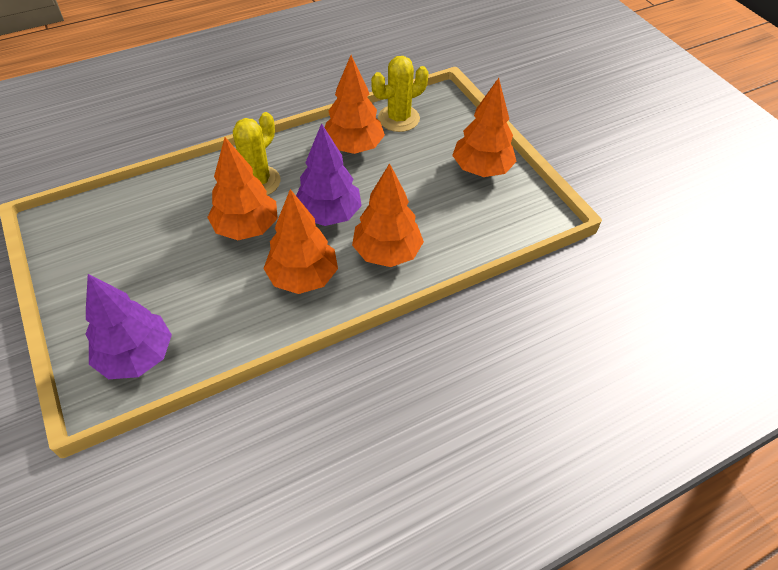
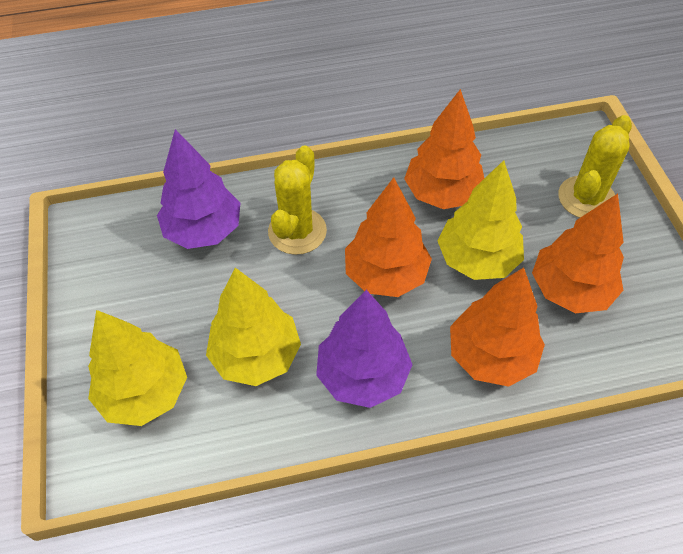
orange tree: [207,137,278,240] [263,189,338,294] [325,55,385,154] [352,163,424,267] [452,78,517,177] = 5 -> [345,177,432,297] [404,89,484,209] [450,268,545,387] [532,193,624,313] = 4
yellow tree: none = 0 -> [88,310,187,426] [206,268,301,386] [438,160,524,280] = 3

